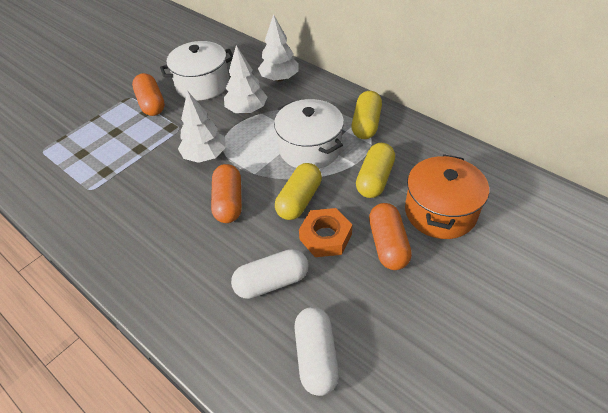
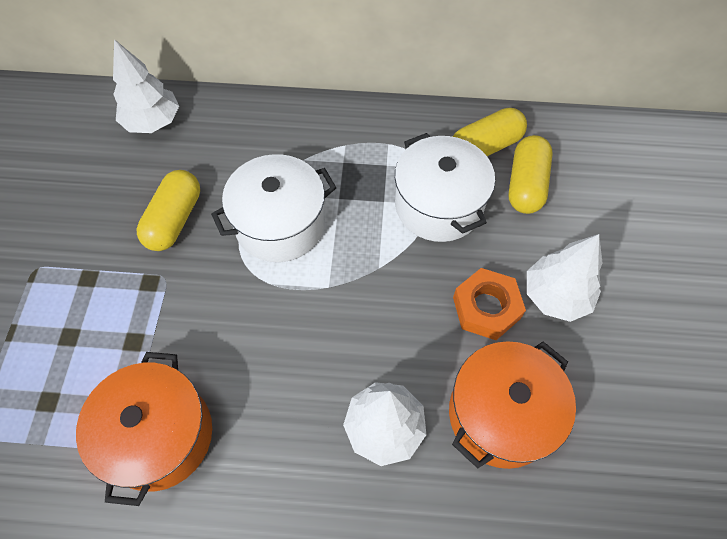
orange capsule: [132,73,165,116] [211,164,242,223] [369,203,412,270] = 3 -> none = 0
orange pot: [405,154,489,239] = 1 -> [76,352,212,506] [449,341,576,469] = 2
white capsule: [231,249,309,299] [295,307,339,396] = 2 -> none = 0

